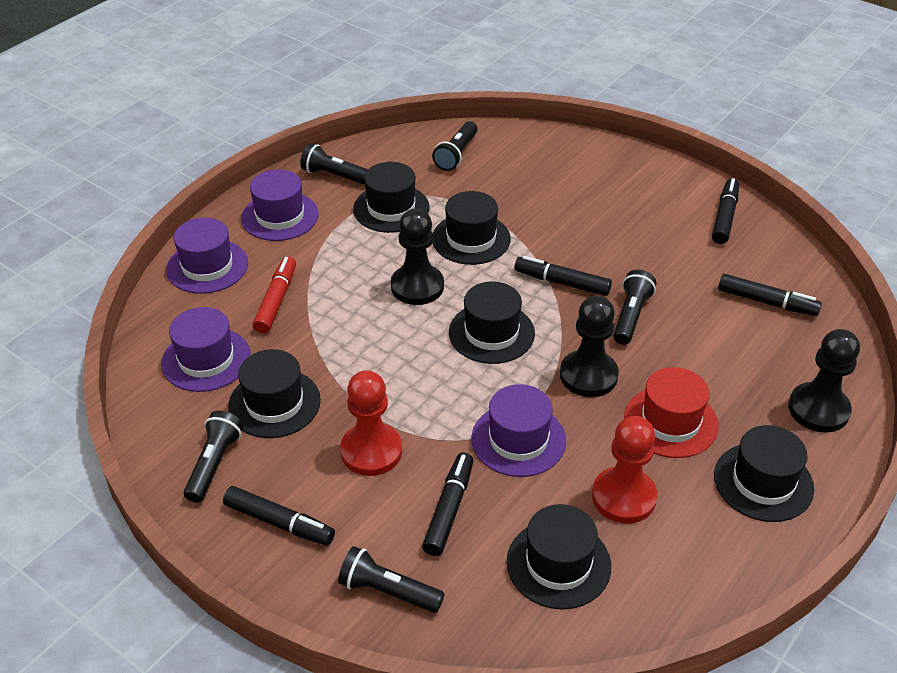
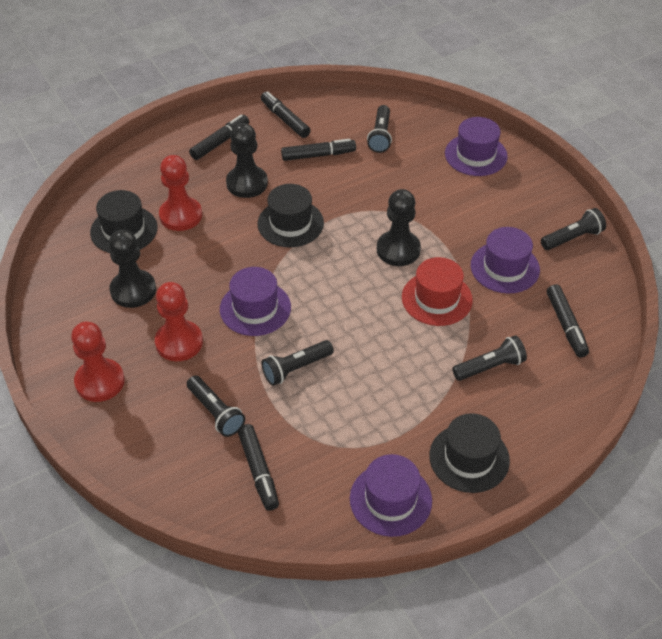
black hat: [228,349,321,438] [353,162,430,233] [433,191,511,265] [449,281,535,364] [507,504,611,609] [714,425,814,522] = 6 -> [90,190,158,253] [257,184,324,247] [429,413,510,493] = 3
red marker: [253,256,296,333] = 1 -> none = 0
red pawn: [340,370,402,476] [592,416,657,524] = 2 -> [71,322,125,402] [155,282,203,361] [159,155,202,231] = 3

